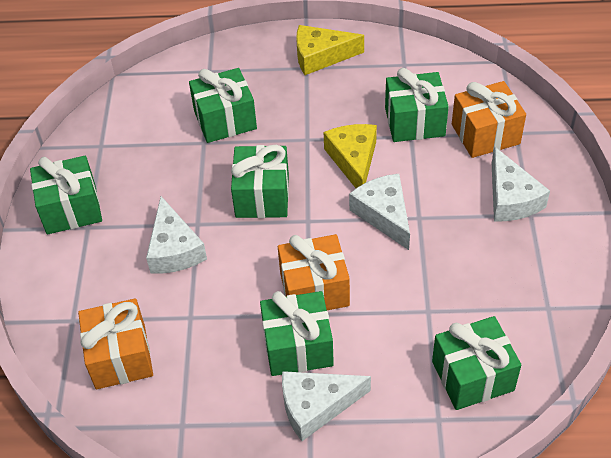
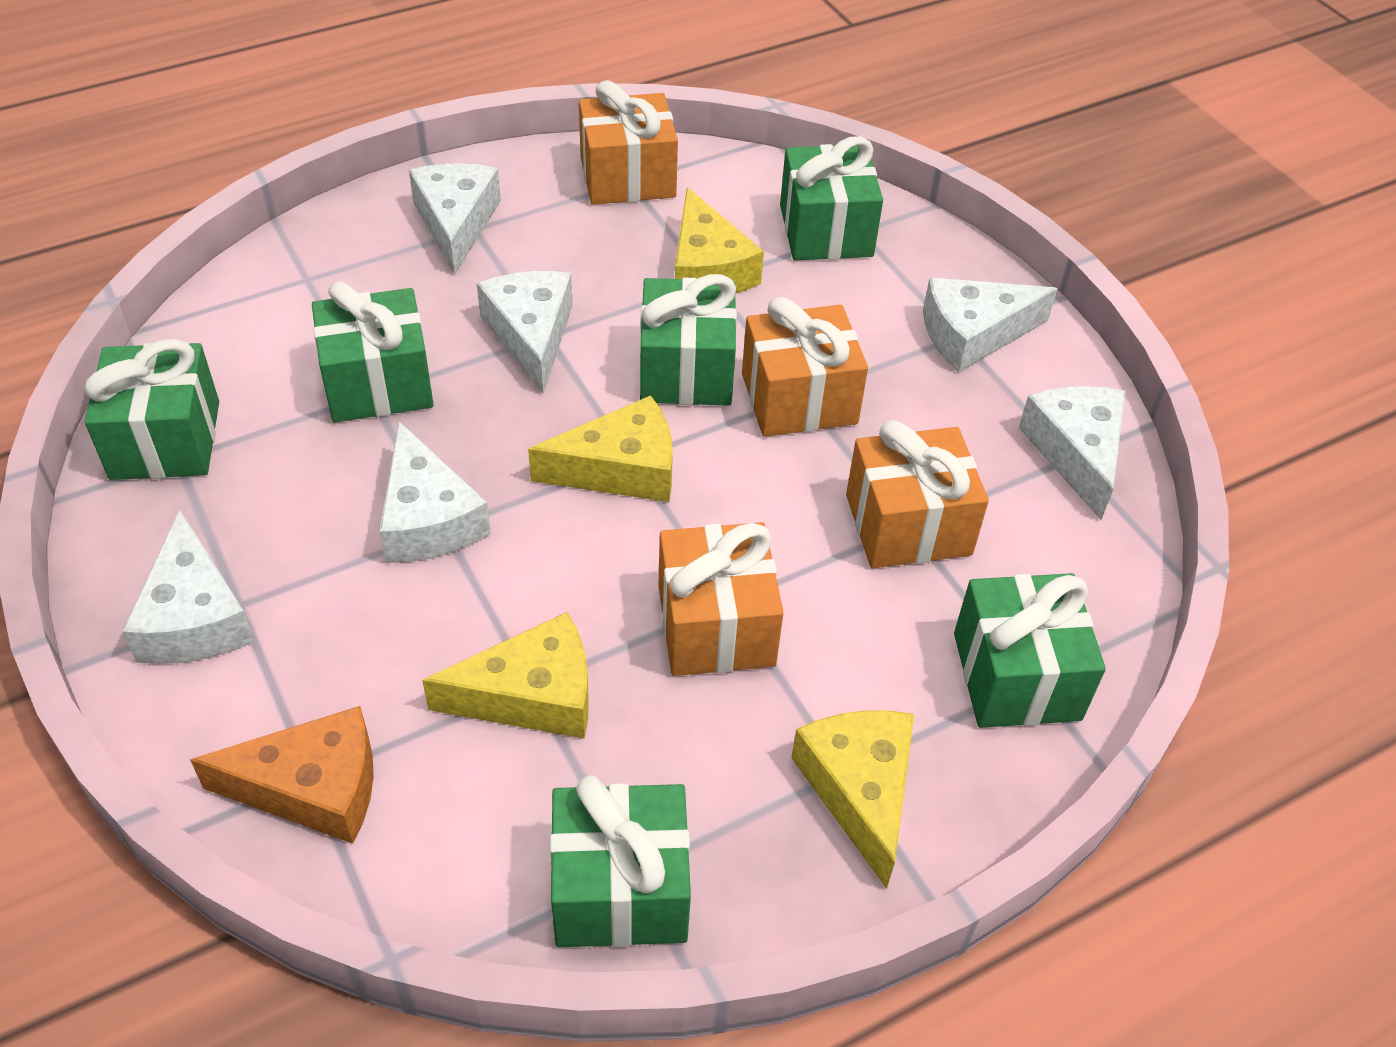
orange cheese: none = 0 -> [190,706,373,844] = 1
orange gift: [78,298,153,389] [278,234,350,310] [452,81,526,158] = 3 -> [579,80,678,205] [658,522,784,676] [742,297,868,437] [846,420,989,568] = 4
white cheese: [146,196,207,274] [282,371,371,441] [349,174,410,250] [492,147,550,222] = 4 -> [122,510,254,664] [379,421,491,563] [409,163,501,274] [477,271,573,393] [923,278,1058,372] [1019,386,1125,520] = 6
yellow cheese: [296,25,364,75] [324,124,377,188] = 2 -> [422,612,589,739] [528,395,673,502] [675,187,764,293] [791,711,914,889] = 4

